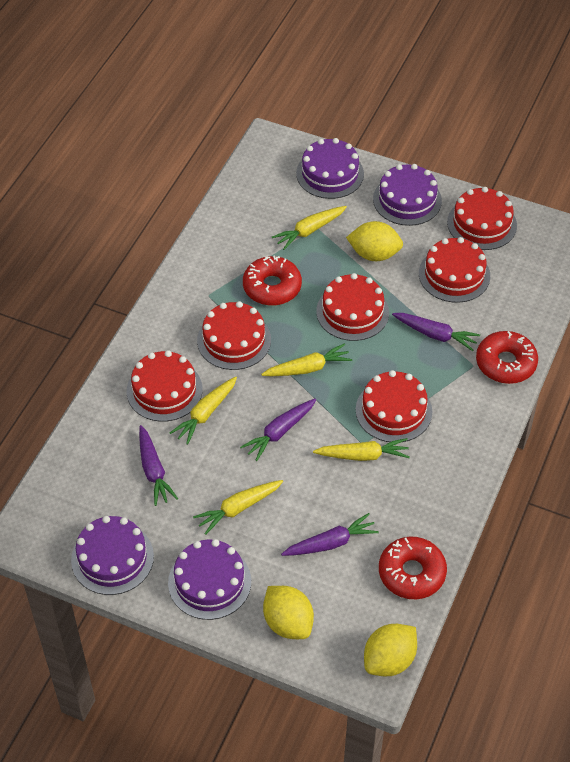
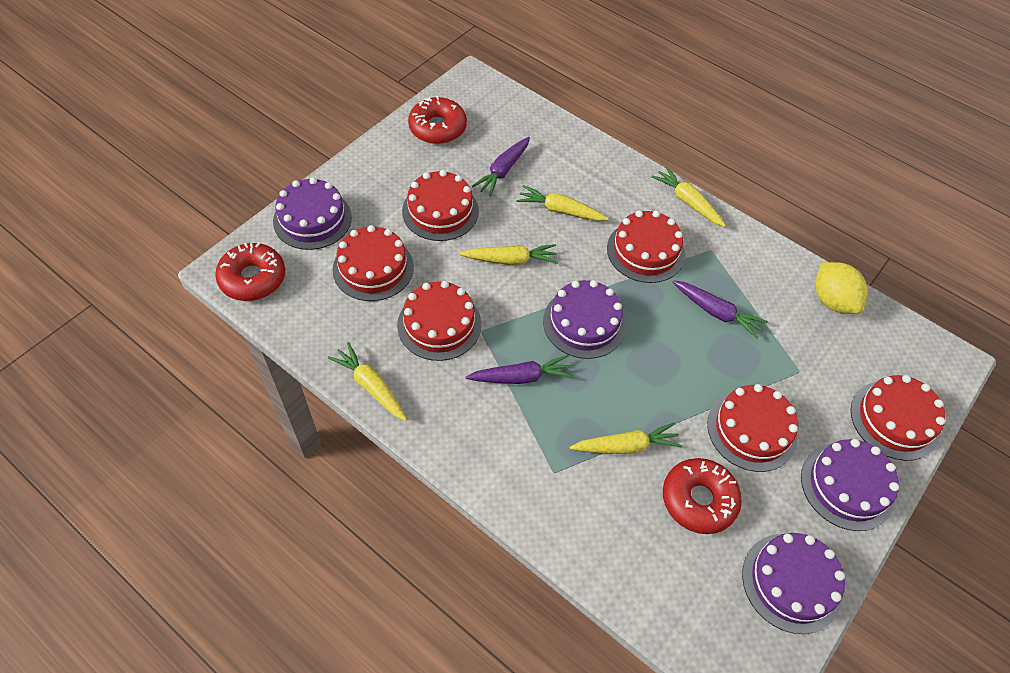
purple carrot: [139,425,178,506] [240,399,316,461] [281,513,379,556] [392,313,480,351] = 4 -> [465,355,573,384] [472,137,530,196] [673,280,768,339] = 3
yellow lemon: [263,586,314,639] [346,221,403,261] [364,624,417,676] = 3 -> [815,262,868,314] = 1

